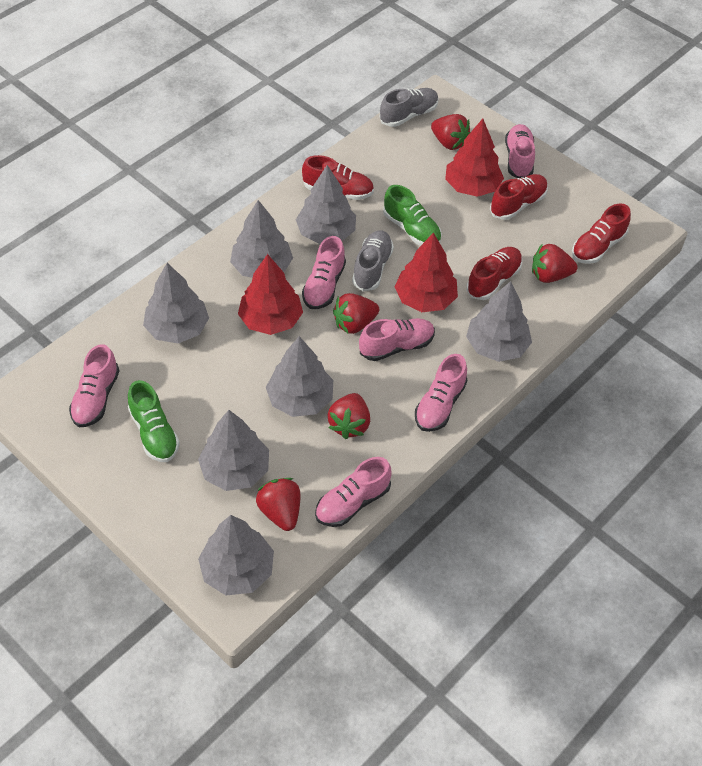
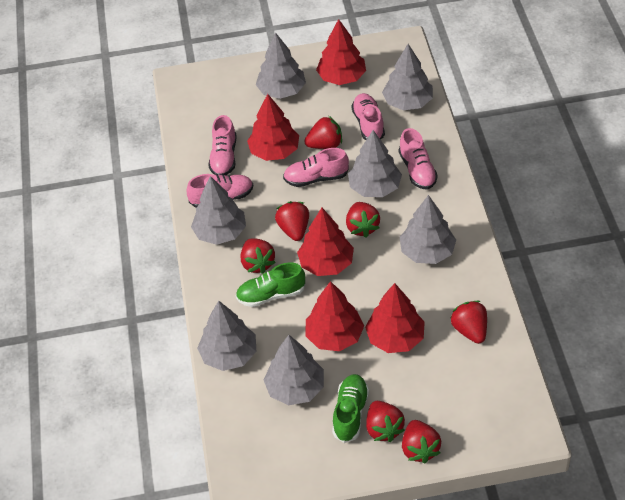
grey shoe: [352,230,394,291] [380,88,439,127] = 2 -> none = 0
pink shoe: [69,344,119,427] [302,236,346,309] [315,457,391,527] [359,318,435,361] [415,354,467,432] [505,124,535,178] = 6 -> [187,174,253,208] [208,115,236,175] [283,148,349,187] [351,93,385,140] [399,128,438,190] = 5
red shoe: [302,155,374,200] [466,247,523,300] [490,174,548,220] [572,203,631,264] = 4 -> none = 0
red strawberry: [256,478,301,531] [328,393,370,439] [333,293,379,334] [431,114,470,150] [532,244,578,283] = 5 -> [240,238,276,274] [275,201,309,241] [304,116,342,149] [346,202,380,238] [366,401,405,442] [402,420,441,463] [450,301,487,344] = 7
red tree: [238,254,303,335] [395,232,458,312] [445,119,504,197] = 3 -> [247,94,299,161] [297,208,354,276] [306,281,364,351] [316,19,366,85] [365,283,425,353] = 5

